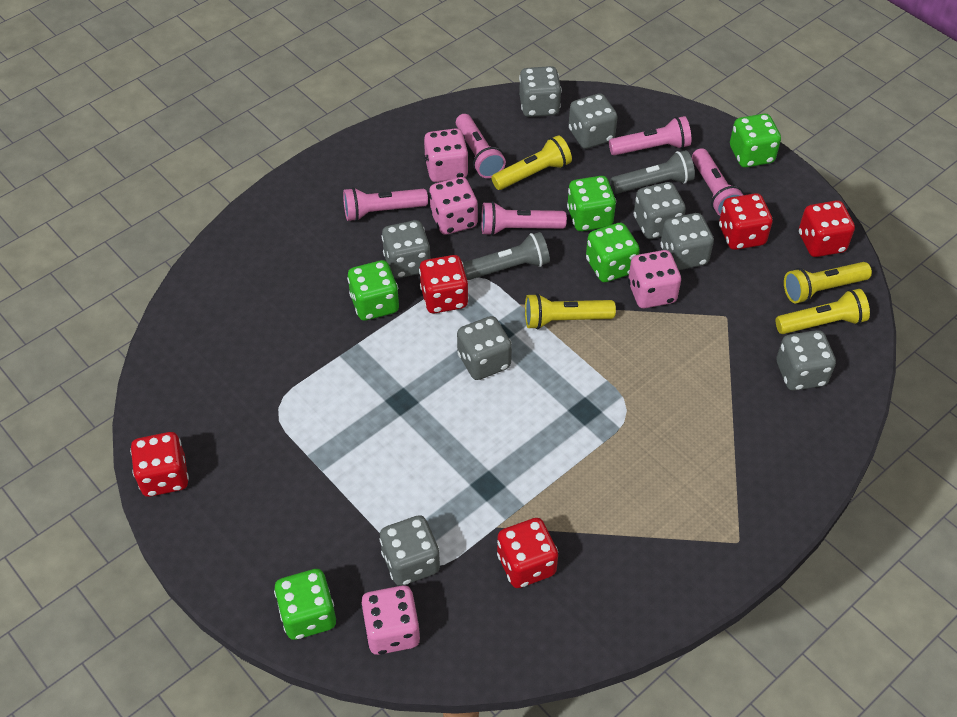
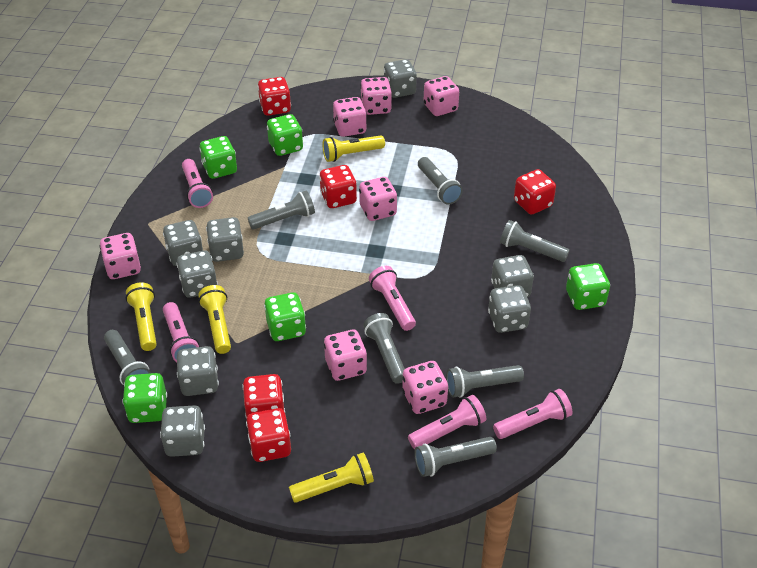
grey flashlight: [463,232,550,280] [610,150,695,194] = 2 -> [104,330,151,385] [248,190,315,230] [363,313,405,384] [414,437,497,477] [418,157,463,205] [446,365,524,398] [500,220,570,262] = 7
pink dice: [361,585,420,655] [424,128,469,182] [429,177,478,235] [628,250,681,308] = 4 -> [99,233,141,279] [324,330,367,381] [333,97,367,137] [359,177,397,221] [360,77,392,115] [402,361,448,414] [424,76,459,116] = 7

